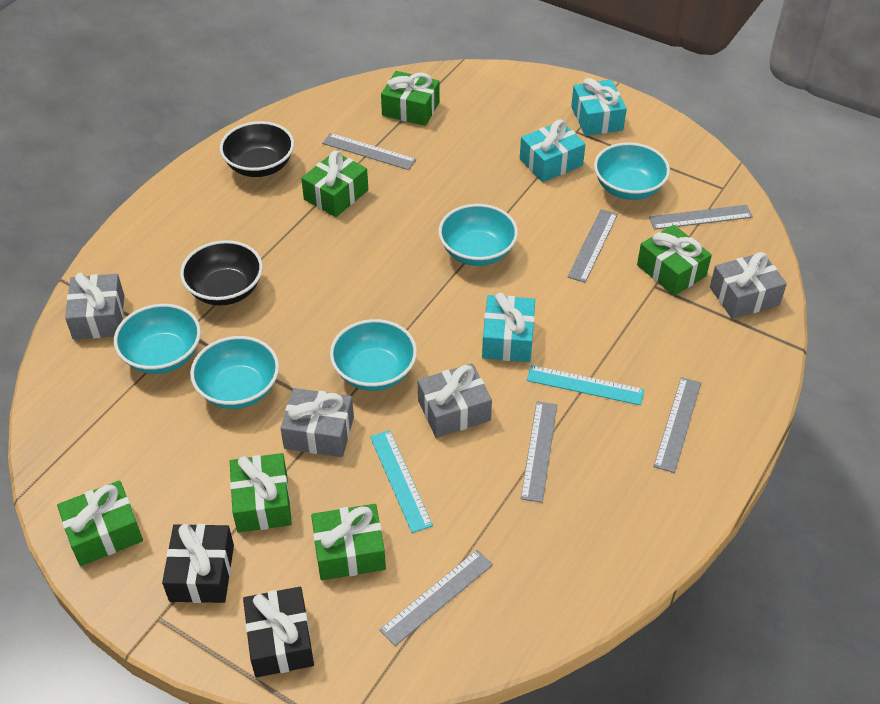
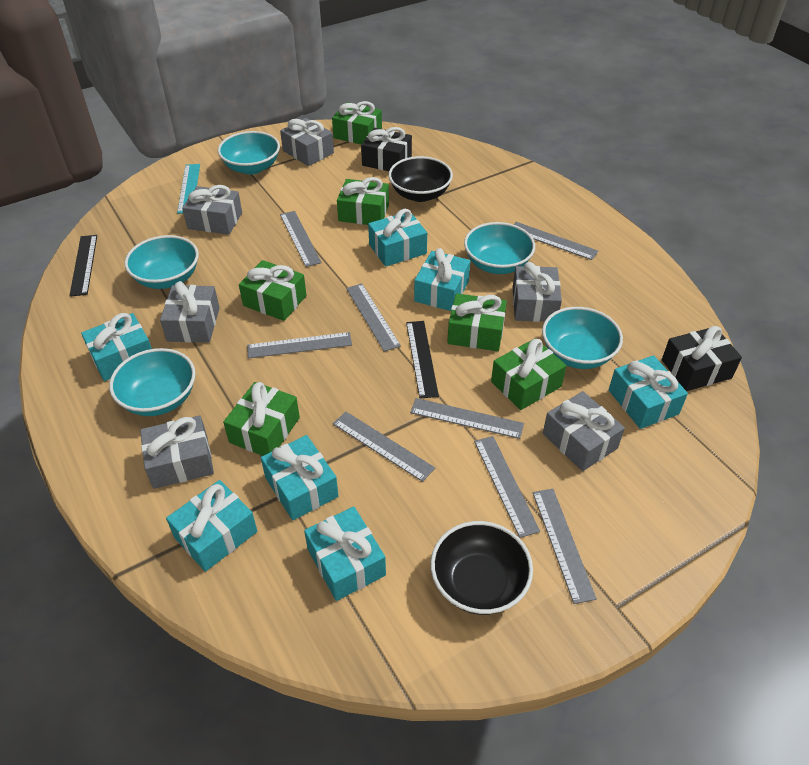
black ruler: none = 0 -> [69,235,97,297] [406,321,439,399] = 2
grey gift: [65,273,124,340] [280,388,354,457] [418,363,492,438] [710,252,787,319] = 4 -> [140,416,214,489] [160,281,220,343] [182,185,242,235] [280,118,334,166] [513,262,562,322] [543,391,625,471] = 6
grey ruler: [322,133,416,170] [379,550,493,646] [521,401,557,503] [567,209,618,283] [649,205,753,230] [653,377,701,473] = 6 -> [247,332,352,358] [280,211,322,267] [333,412,435,482] [346,283,401,352] [410,398,524,439] [474,436,540,538] [514,222,598,260] [533,489,597,604] = 8
turquoise gift: [482,293,535,362] [520,119,586,182] [571,78,627,136] = 3 -> [81,313,152,381] [166,480,257,572] [261,435,339,520] [304,507,386,601] [368,209,427,267] [414,248,470,311] [609,355,688,429] = 7
turquoise ruler: [370,430,433,533] [527,365,644,405] = 2 -> [177,164,200,214] = 1

